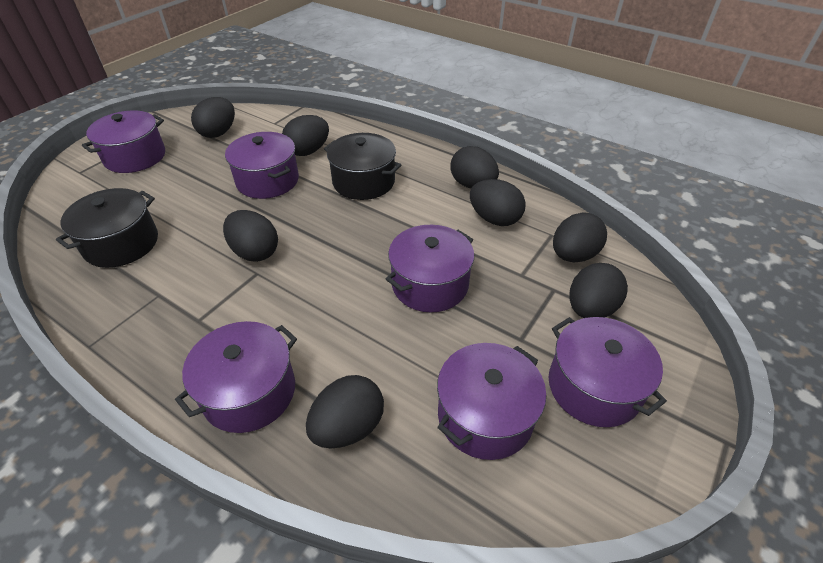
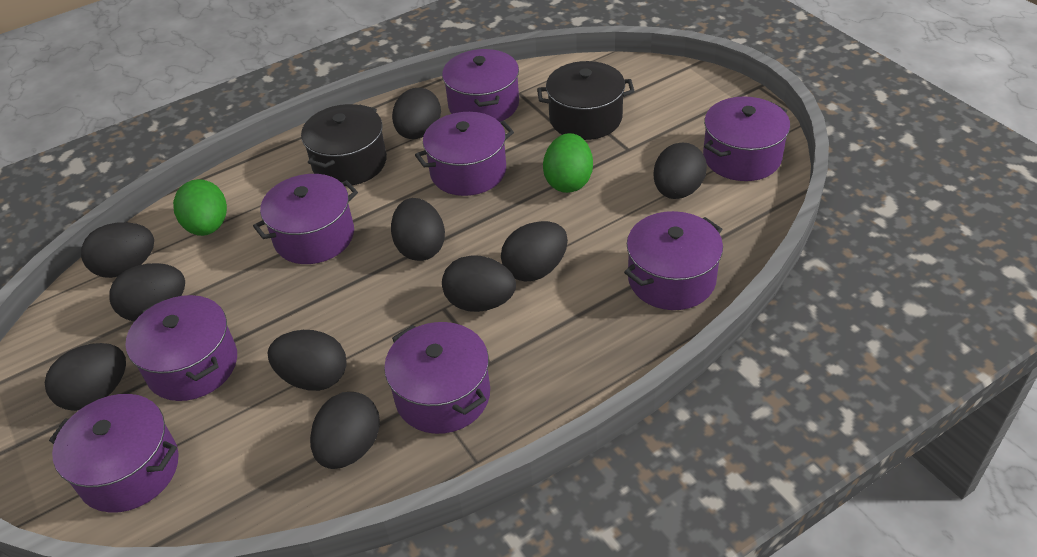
black egg: [191,97,235,138] [223,210,278,262] [282,115,329,156] [306,375,384,448] [451,146,499,188] [470,179,525,226] [553,212,607,262] [569,263,628,318] = 8 -> [45,343,126,411] [81,222,154,278] [109,263,185,321] [268,330,347,391] [310,392,380,469] [391,198,445,261] [392,88,441,139] [442,255,516,312] [501,221,568,281] [653,143,707,199] = 10
green egg: none = 0 -> [173,179,227,236] [543,133,593,193] = 2
purple pot: [82,110,165,173] [175,321,297,433] [225,132,299,199] [386,225,474,312] [437,343,546,460] [548,317,667,427] = 6 -> [49,394,179,513] [126,295,237,401] [253,174,358,264] [384,322,490,434] [415,112,514,196] [442,49,519,122] [624,211,723,310] [703,96,790,181] = 8

